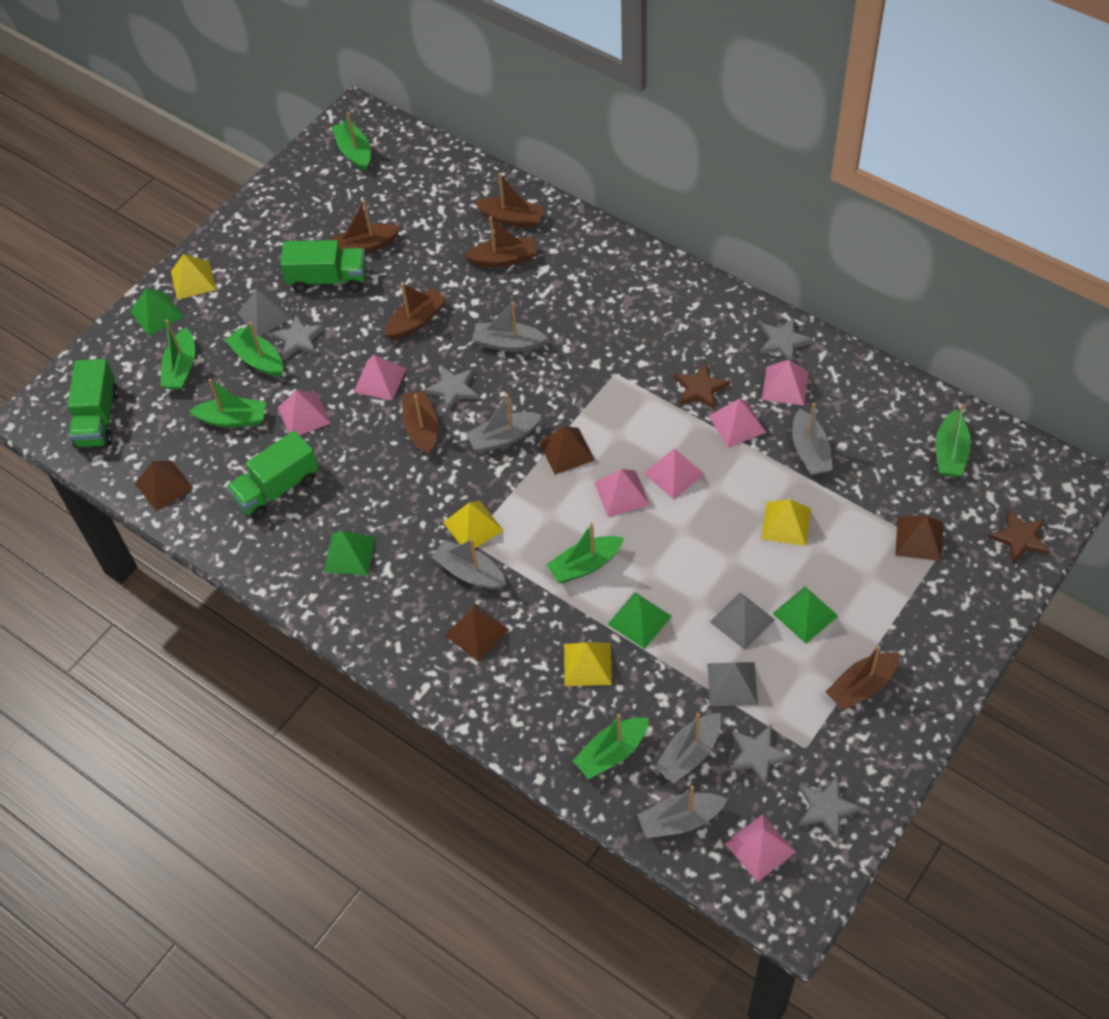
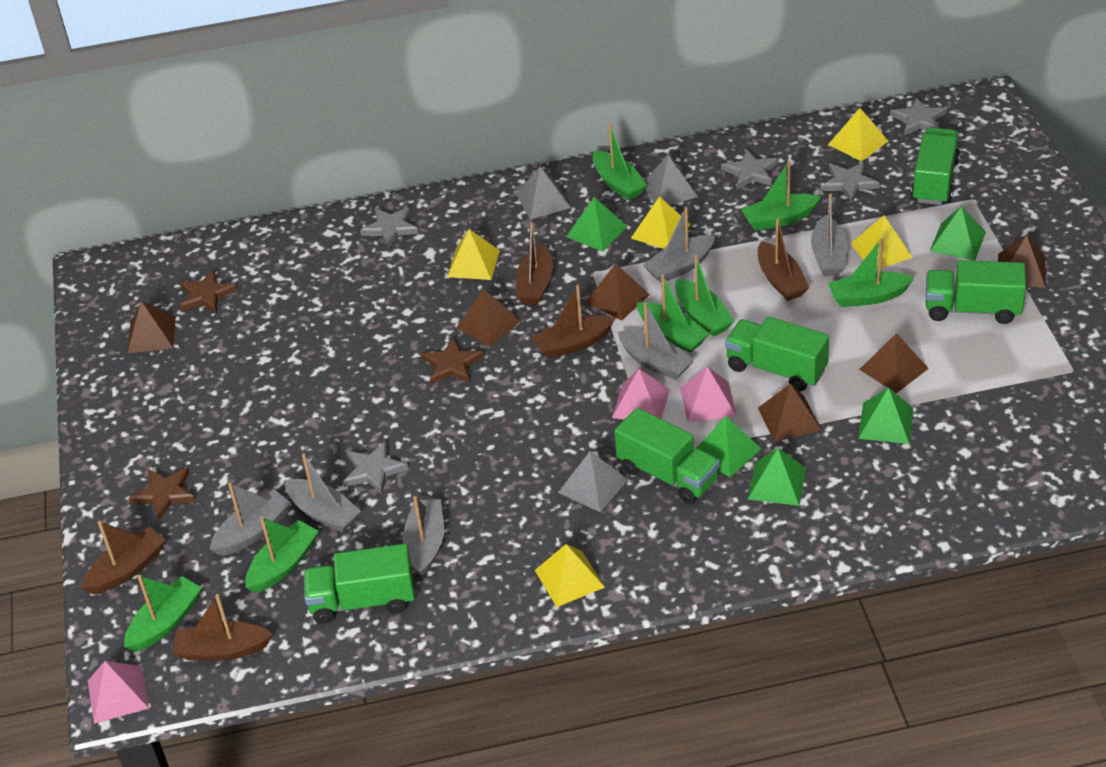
brown boat: [330,201,401,254] [385,283,446,340] [402,390,438,456] [463,217,536,267] [474,173,544,228] [826,645,900,710] = 6 -> [81,521,166,594] [173,594,273,661] [516,223,553,305] [532,285,615,359] [758,218,809,301] = 5
brown pyramid: [135,461,193,511] [445,604,509,662] [539,426,595,474] [895,515,943,561] = 4 -> [127,301,176,353] [456,290,521,347] [585,263,650,320] [758,383,822,442] [859,333,929,393] [998,235,1046,288] = 6
brown star: [675,362,730,410] [988,509,1050,564] = 2 -> [129,468,196,520] [180,269,238,313] [421,337,484,384] = 3
green pyramid: [130,288,184,336] [324,531,375,576] [607,592,672,649] [772,587,838,644] = 4 -> [566,197,628,252] [697,416,762,477] [748,448,806,506] [858,387,913,444] [930,206,986,261] = 5
green truck: [67,359,119,448] [226,431,319,520] [280,240,366,292] = 3 -> [304,544,415,624] [614,408,720,504] [725,317,829,391] [911,127,960,205] [926,260,1026,324] = 5
pink pyramid: [278,390,331,435] [354,355,406,401] [594,469,650,517] [644,448,705,499] [709,398,766,448] [725,814,796,882] [762,360,809,405] = 7 -> [88,661,149,724] [612,369,670,419] [680,366,737,422] = 3
yellow pyramid: [171,254,216,300] [443,501,504,548] [564,642,612,686] [761,499,811,546] = 4 -> [447,229,500,280] [535,544,605,607] [631,196,691,249] [828,108,888,162] [851,215,913,269] = 5

